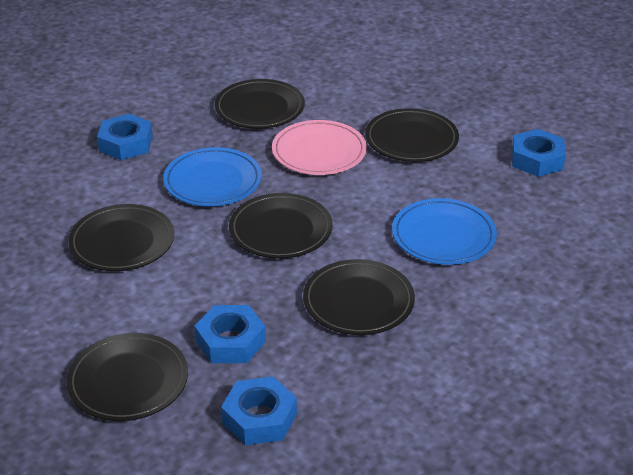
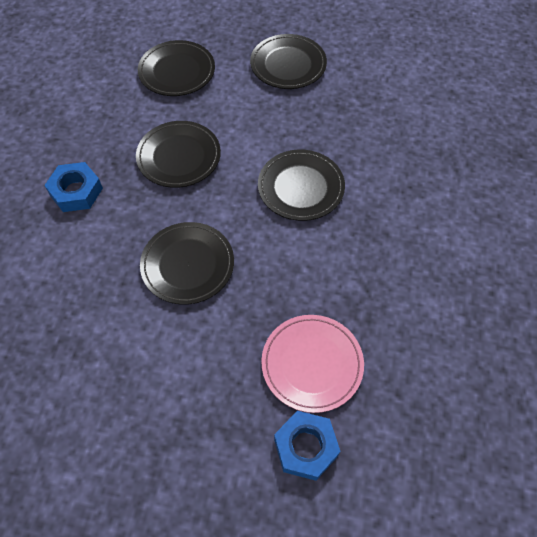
black plate: [67,333,188,421] [68,204,174,271] [215,79,305,129] [229,193,333,259] [303,259,415,335] [365,108,459,162] = 6 -> [136,121,221,188] [138,40,215,96] [140,222,234,305] [250,34,327,89] [258,150,345,221] = 5
blue nut: [97,114,153,160] [194,305,266,363] [221,376,297,445] [512,129,566,177] = 4 -> [44,162,103,212] [274,411,341,481] = 2
blue plate: [163,147,262,206] [392,198,497,265] = 2 -> none = 0

